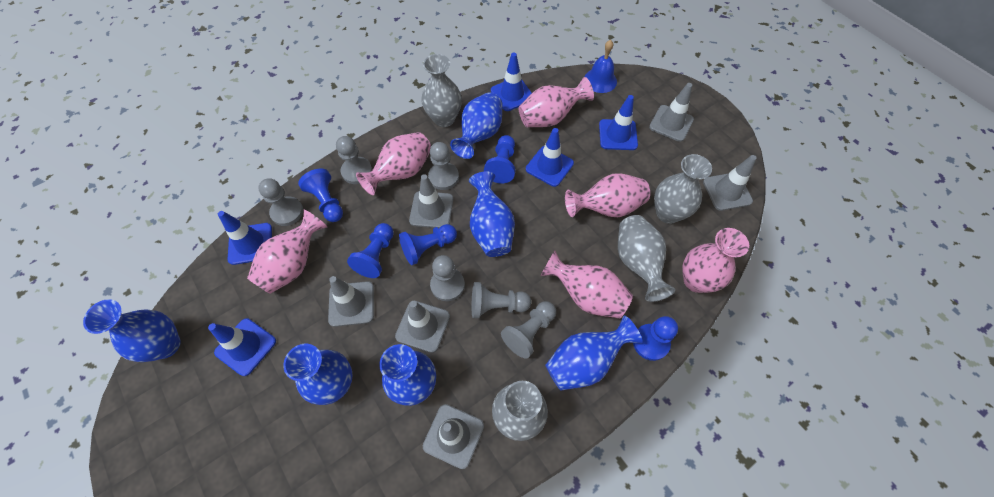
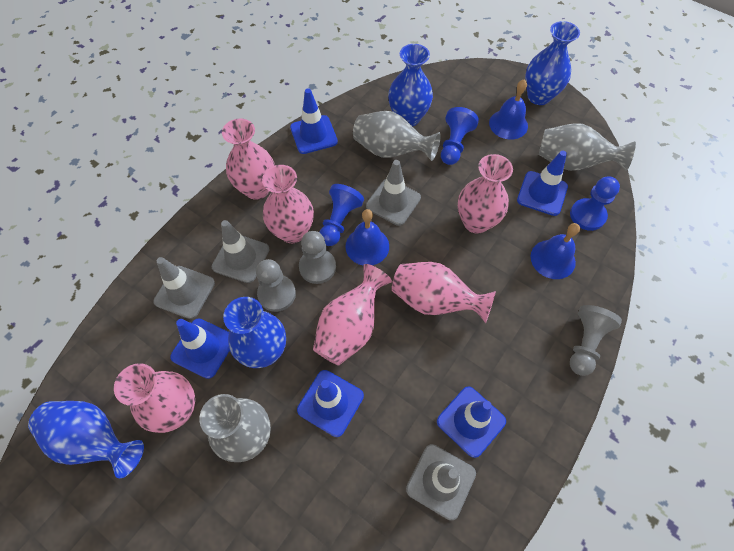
blue bell: [584,40,617,93] = 1 -> [345,209,389,265] [489,79,528,140] [531,223,580,279] = 3
blue pawn: [298,168,343,222] [347,223,394,278] [399,224,457,265] [484,135,515,183] [633,316,678,361] = 5 -> [319,184,364,246] [441,107,479,165] [570,177,620,231] = 3
blue vase: [83,299,181,362] [283,344,353,405] [379,344,436,406] [450,92,503,159] [469,171,515,257] [545,315,642,391] = 6 -> [28,401,144,478] [223,297,286,368] [388,44,433,127] [525,21,580,105] = 4
grey pawn: [258,178,303,226] [336,136,372,184] [428,142,459,190] [430,255,465,301] [472,282,531,318] [501,301,556,359] = 6 -> [256,259,296,312] [299,231,336,284] [570,305,622,376] = 3
grey traffic cone: [328,276,374,327] [395,301,450,353] [409,174,453,228] [423,404,484,469] [649,83,694,142] [703,155,757,211] = 6 -> [153,257,215,319] [212,220,270,283] [366,160,421,226] [406,444,476,520] = 4
grey vase: [421,54,462,127] [492,381,548,441] [618,215,675,302] [654,154,712,224] = 4 -> [199,394,271,462] [353,111,441,161] [539,123,636,171] = 3

